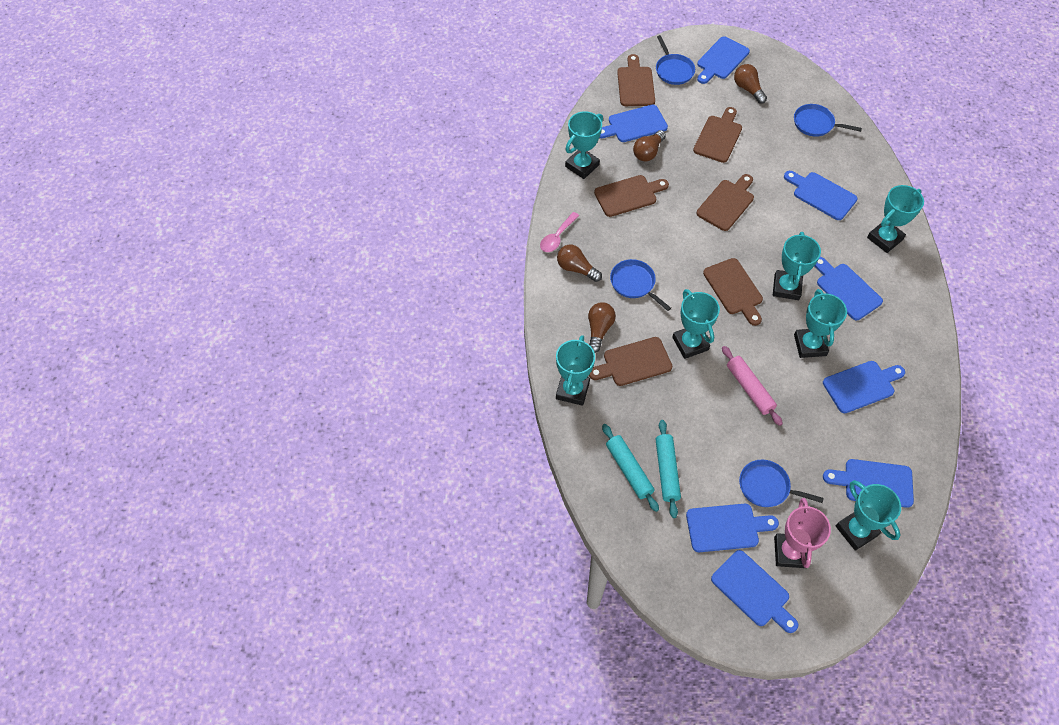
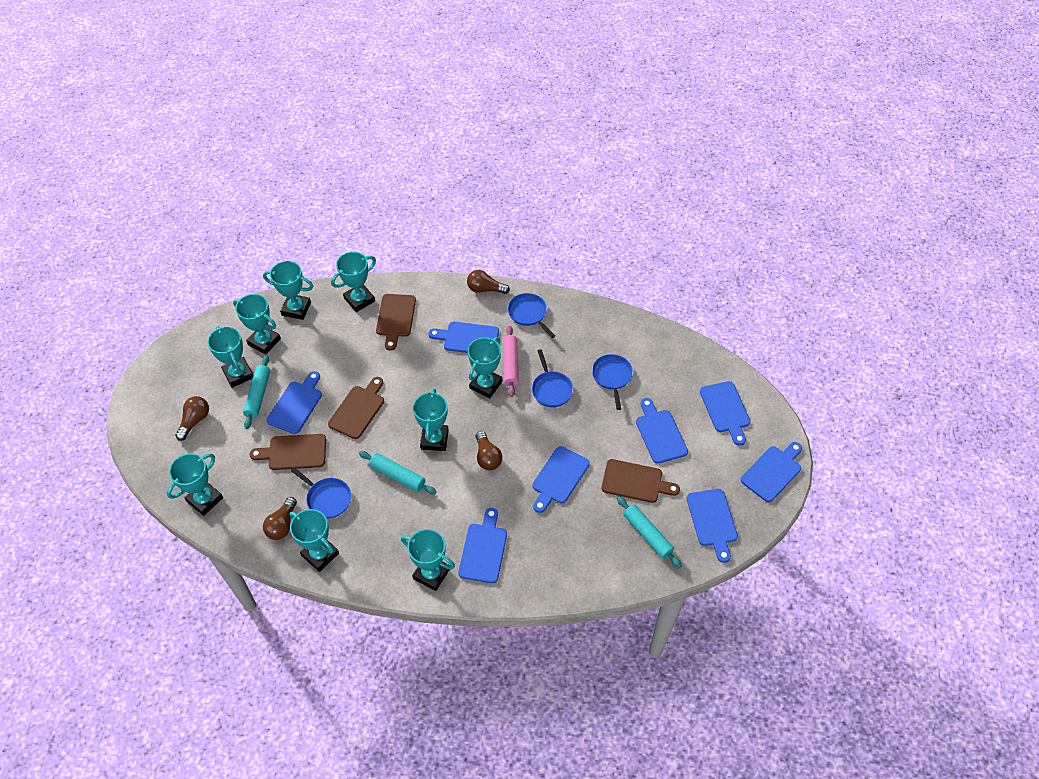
brown cutting board: [589,337,672,386] [594,175,669,217] [617,54,655,106] [693,107,742,163] [696,174,754,231] [703,258,763,326] = 6 -> [250,434,326,470] [328,377,384,439] [376,294,416,351] [601,459,680,503] = 4
pink spoon: [540,212,579,252] = 1 -> none = 0
pink trophy: [774,498,831,568] = 1 -> none = 0
turquoise rolling pin: [602,424,659,512] [656,420,681,518] = 2 -> [243,355,270,429] [359,451,436,494] [617,496,682,568] = 3
turquoise trophy: [556,335,595,406] [565,111,603,179] [672,289,720,359] [773,232,821,300] [794,289,847,358] [836,480,901,551] [867,185,924,253] = 7 -> [167,453,223,516] [207,326,253,388] [233,294,281,355] [263,261,313,320] [290,509,339,572] [331,252,376,312] [401,529,455,591] [413,388,448,451] [468,337,502,399] = 9

